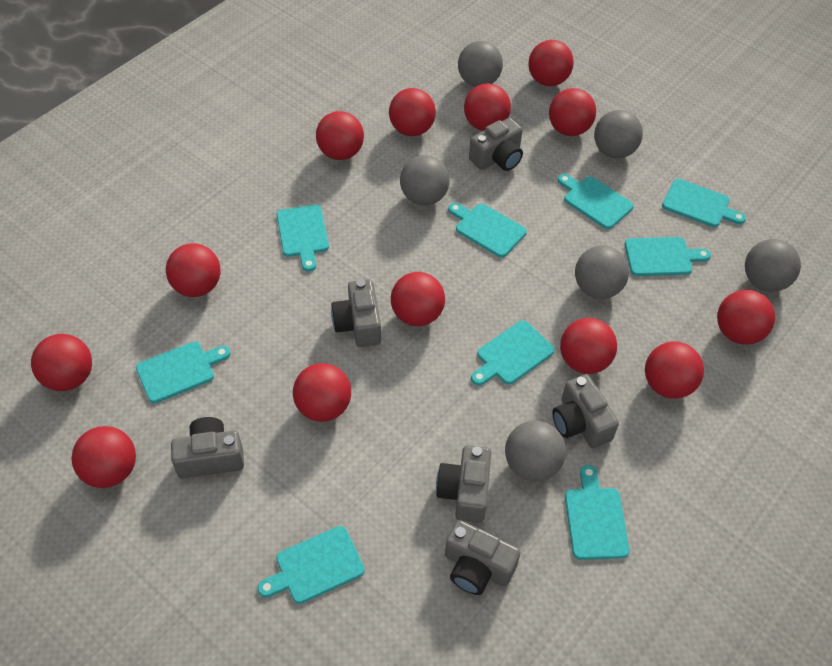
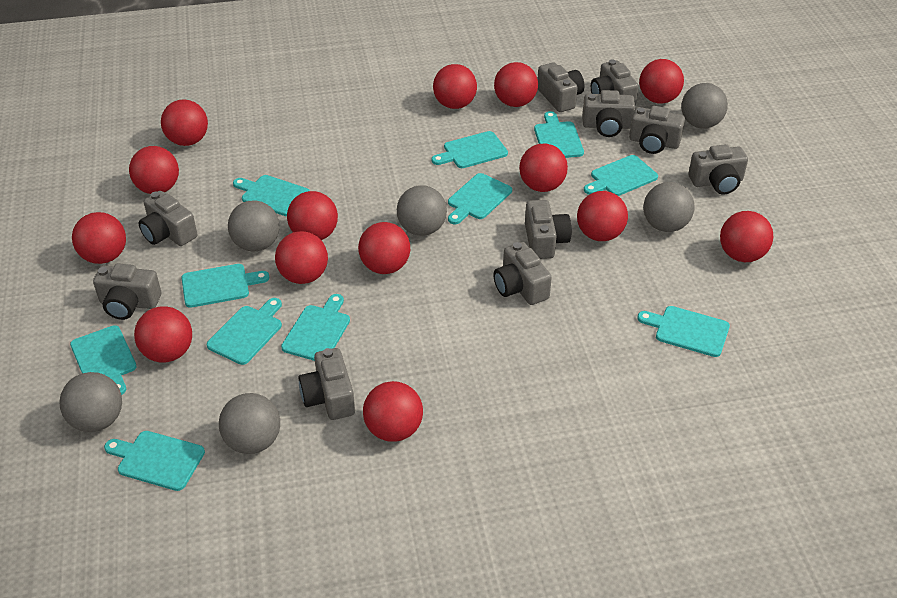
grey camera: [171,417,244,478] [331,279,381,347] [436,445,491,523] [445,520,521,595] [469,118,523,171] [552,374,619,448] = 6 -> [93,263,161,320] [139,191,197,246] [298,348,355,420] [494,242,552,305] [525,200,571,259] [538,62,584,112] [582,90,635,137] [591,60,639,106] [629,106,685,154] [688,144,748,194] = 10
red ball: [31,334,92,391] [72,426,136,488] [166,243,221,297] [293,363,351,422] [316,111,364,160] [389,88,436,136] [391,272,445,326] [464,83,511,131] [528,40,574,86] [549,88,596,136] [560,318,617,374] [645,341,704,399] [717,290,775,345] = 13 -> [72,212,126,264] [129,146,179,194] [134,306,192,363] [161,100,208,146] [275,231,328,284] [287,191,338,240] [358,222,410,274] [363,381,423,442] [433,64,477,109] [494,62,538,107] [519,144,568,192] [577,191,628,241] [639,59,684,104] [720,211,774,262] = 14
turquoise cutting board: [136,342,231,403] [258,526,365,604] [277,205,329,272] [448,203,527,257] [471,321,555,386] [558,174,634,229] [565,465,630,560] [625,237,711,276] [662,179,746,227] = 9 -> [70,325,137,395] [104,431,205,491] [181,264,269,308] [207,298,282,365] [233,175,310,216] [281,294,350,361] [431,131,508,168] [448,173,512,224] [534,111,584,158] [584,155,658,196] [637,306,730,357] = 11

